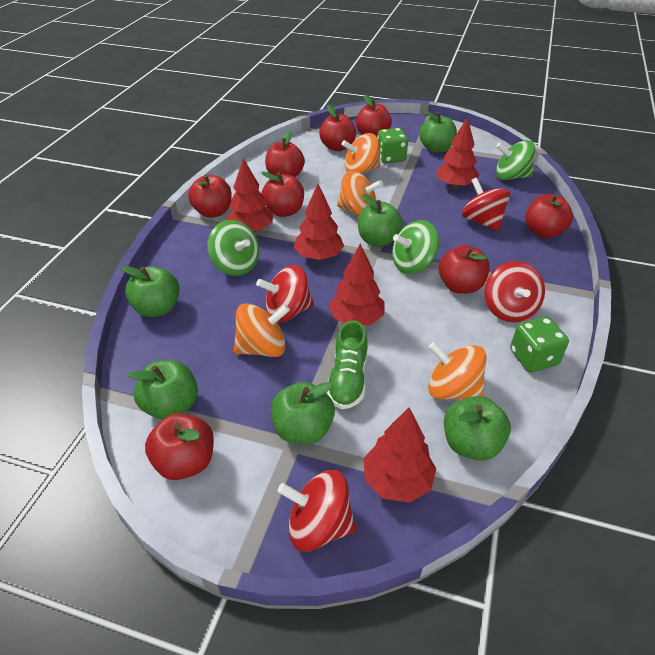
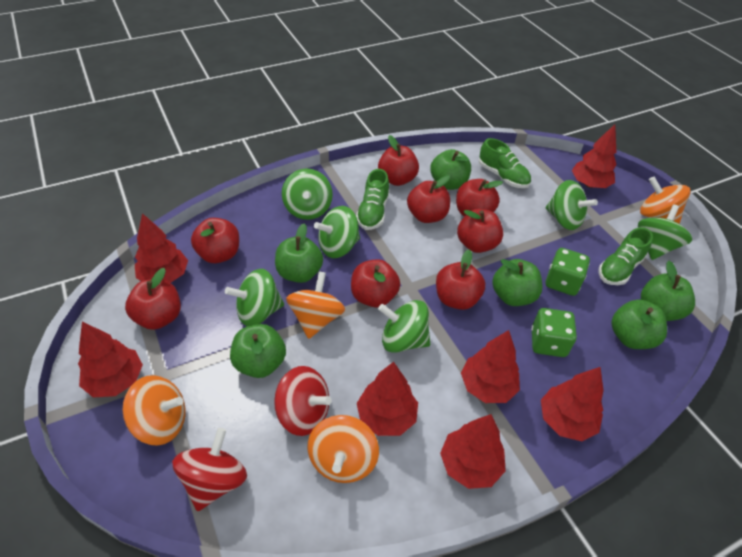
green shoe: [326,320,368,409] = 1 -> [356,169,389,230] [479,138,531,188] [598,227,653,285] = 3
green spinning top: [207,220,259,276] [392,220,439,274] [496,140,535,180] = 3 -> [225,269,284,327] [282,169,333,220] [314,206,360,258] [378,300,430,353] [546,180,598,230] [638,205,692,260] = 6
red spinning top: [256,265,314,323] [278,470,356,552] [462,177,510,231] [484,261,545,322] = 4 -> [172,428,247,511] [274,366,332,436] = 2
red tree: [226,158,273,233] [294,184,344,260] [329,243,384,325] [364,407,436,503] [436,117,479,188] = 5 -> [78,322,143,397] [135,213,188,283] [357,362,418,436] [440,414,506,489] [461,330,520,403] [541,367,604,441] [572,124,617,188] = 7

